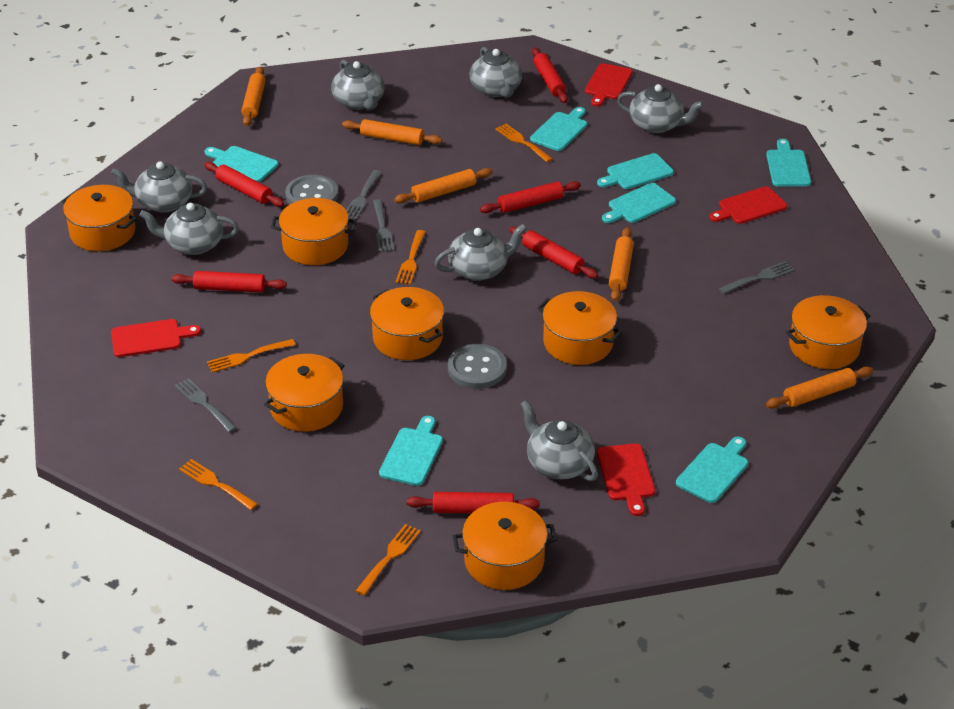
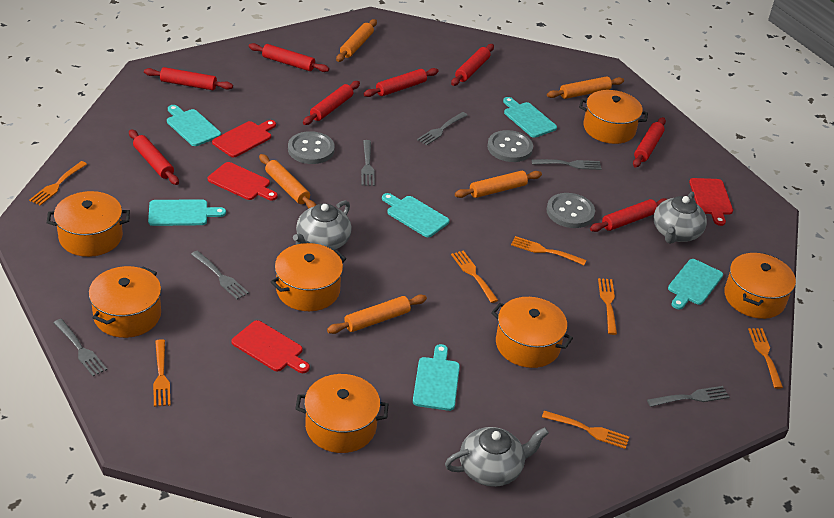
grey button: [285,175,338,205] [448,344,507,389] = 2 -> [288,131,335,164] [487,130,533,162] [547,193,595,228] = 3
grey fork: [175,378,237,432] [346,170,381,220] [373,199,394,252] [718,261,795,294] = 4 -> [54,319,107,376] [191,250,249,299] [361,140,375,186] [417,112,468,145] [532,159,602,170] [647,386,729,407] = 6
grey teapot: [111,161,207,213] [139,203,239,255] [331,60,384,110] [434,224,527,281] [470,47,522,98] [520,400,598,481] [617,84,704,133] = 7 -> [293,200,352,250] [445,427,549,487] [654,192,707,244] = 3
orange fork: [179,459,258,510] [207,339,296,373] [356,524,421,596] [396,230,425,285] [495,124,552,162] = 5 -> [29,161,87,206] [153,339,171,407] [451,250,498,303] [511,236,586,265] [542,411,629,449] [598,278,617,335] [748,328,783,389] = 7
red rolling pin: [172,271,287,293] [204,162,284,207] [407,492,540,513] [480,181,581,213] [509,226,598,279] [532,47,568,103] = 6 -> [129,130,179,185] [144,67,233,90] [249,43,329,72] [303,81,360,125] [364,68,439,97] [451,44,494,86] [590,198,667,232] [633,117,666,168] = 8
turquoise cutting board: [205,146,278,182] [379,416,443,486] [530,107,587,151] [597,153,674,189] [602,183,676,223] [676,437,748,503] [766,139,811,187] = 7 -> [148,199,226,226] [167,105,221,146] [382,193,449,237] [413,344,460,411] [503,97,557,138] [668,259,723,309] = 6

